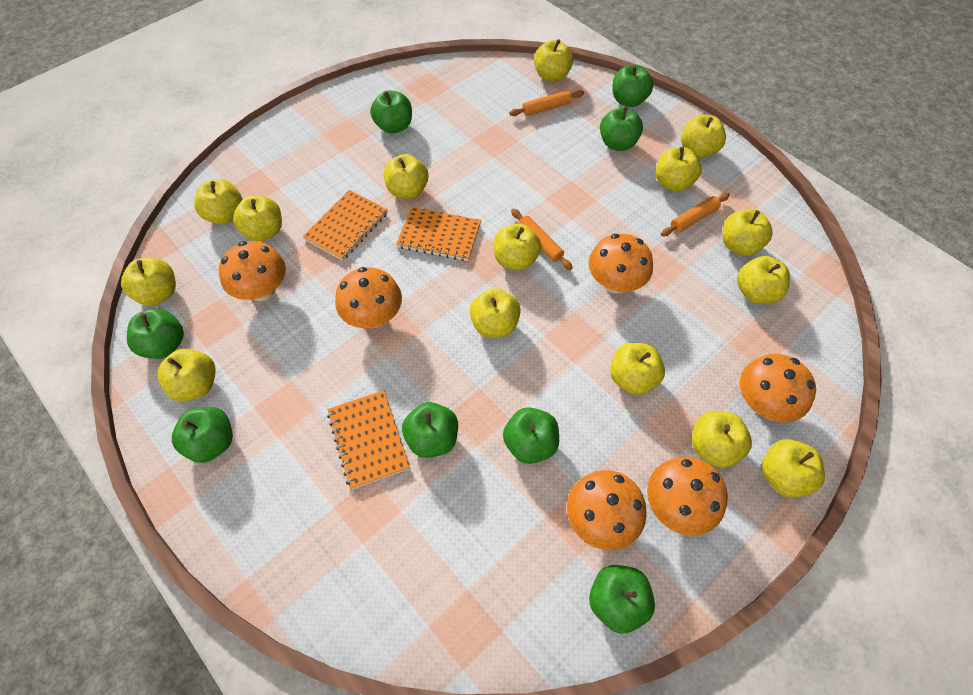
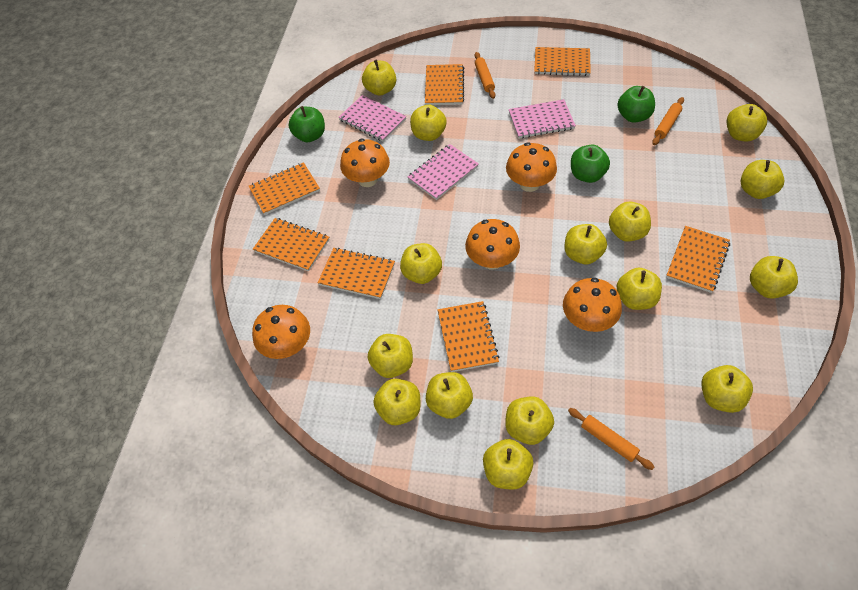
green apple: [127,309,184,359] [172,407,233,463] [370,90,412,133] [402,402,458,458] [503,407,559,464] [589,565,655,634] [600,106,643,151] [612,65,653,107] = 8 -> [289,106,325,142] [571,144,610,183] [618,86,655,123] = 3
orange mushroom: [219,241,286,301] [335,267,402,328] [567,470,646,550] [588,234,653,293] [647,457,728,535] [740,354,816,423] = 6 -> [252,305,310,359] [340,138,390,187] [465,219,520,270] [506,142,557,192] [563,278,622,332] = 5
orange notebook: [303,190,388,261] [327,390,410,490] [396,207,481,261] = 3 -> [249,162,320,215] [253,218,330,271] [318,247,395,299] [425,64,464,105] [438,301,499,372] [534,47,591,76] [666,226,730,293] = 7
pink notebook: none = 0 -> [339,95,406,142] [407,144,479,200] [509,99,576,138] = 3

